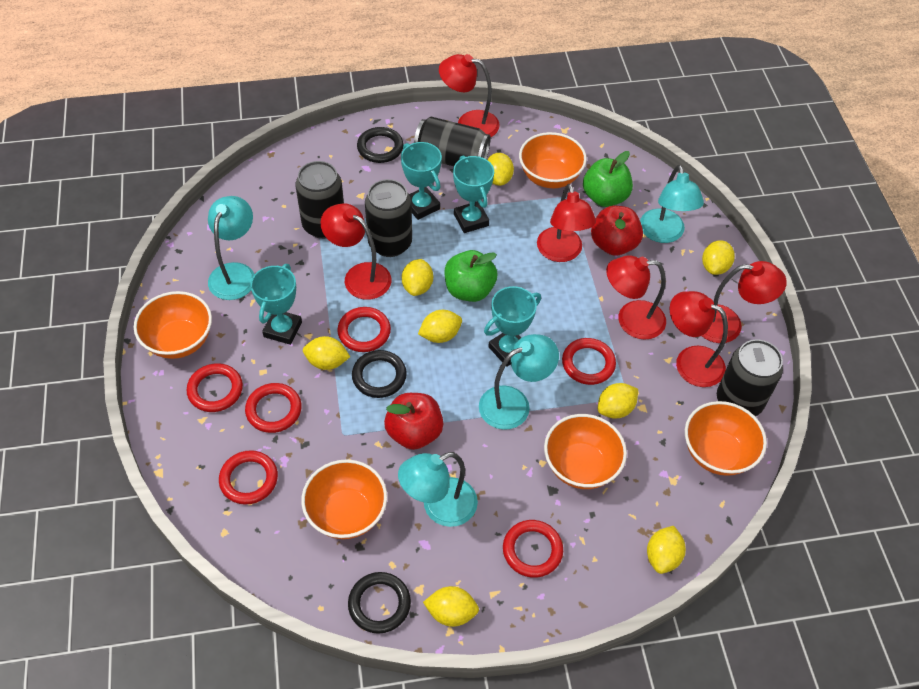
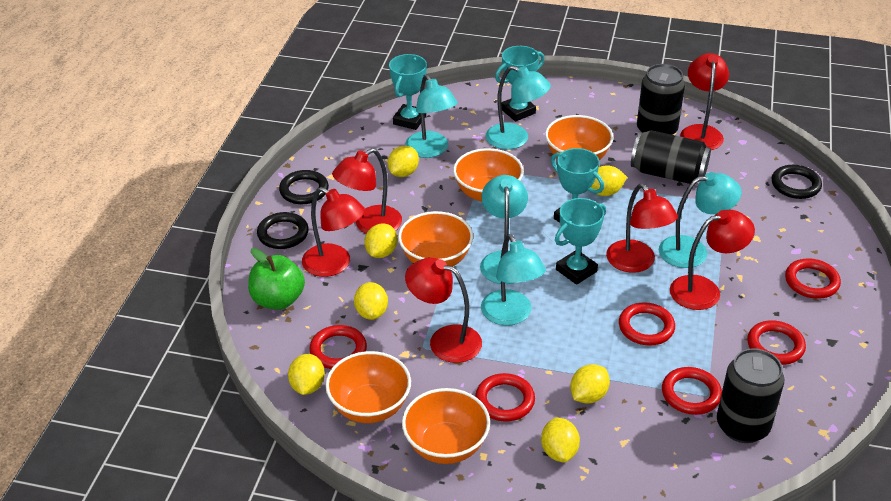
black can: [296,161,344,239] [365,179,412,257] [414,117,491,166] [717,339,783,416] = 4 -> [631,130,711,184] [637,64,685,135] [717,348,784,443] = 3
green apple: [444,250,497,302] [583,151,633,207] = 2 -> [248,248,305,310] = 1
red apple: [384,393,443,450] [591,206,643,256] = 2 -> none = 0
turquoise lamp: [208,196,255,300] [398,452,478,527] [479,334,559,430] [640,165,704,243] = 4 -> [405,74,458,158] [480,175,528,284] [481,234,546,325] [485,66,551,149] [659,172,742,268] = 5
yellow lemon: [303,336,350,370] [402,259,433,296] [418,310,462,343] [423,586,479,627] [487,153,514,186] [598,383,638,418] [647,526,686,574] [702,240,735,275] = 8 -> [288,354,325,395] [354,282,388,320] [364,223,397,258] [388,146,419,177] [541,417,580,462] [570,364,610,404] [591,165,627,196] = 7

